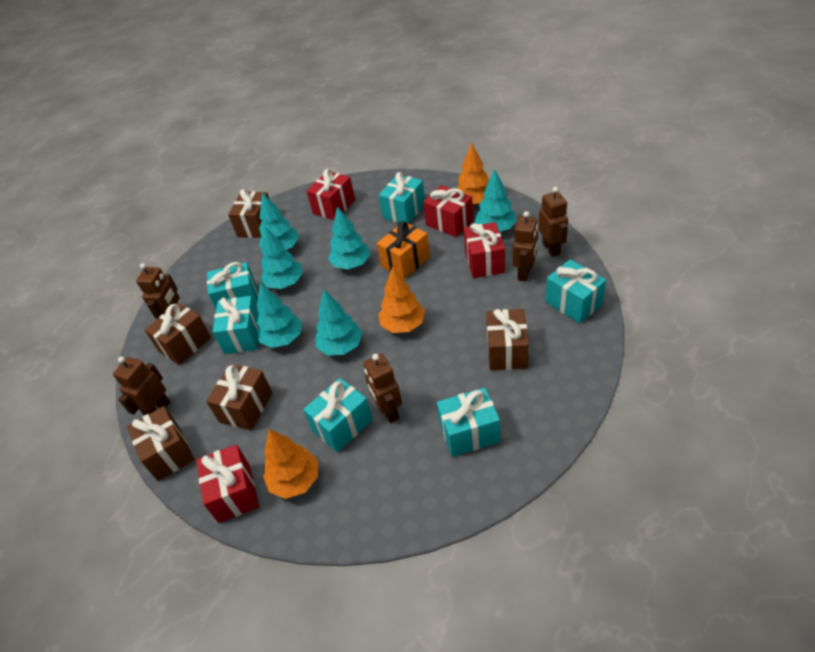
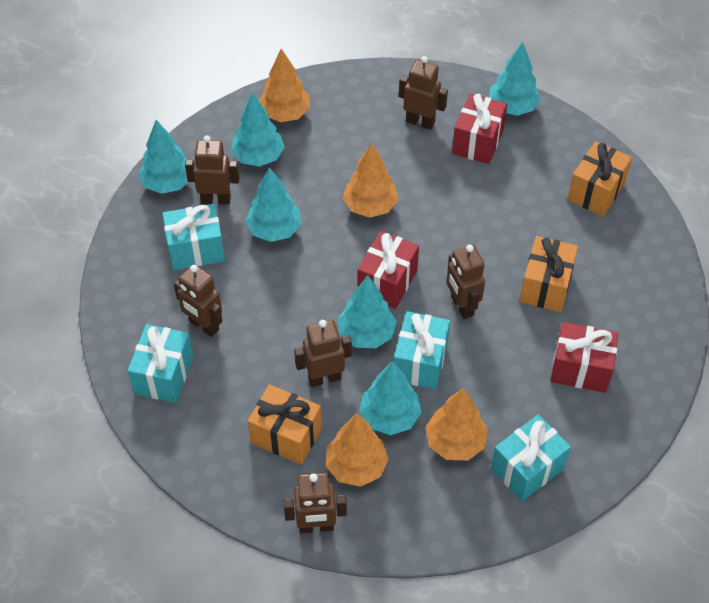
brown gift: [127,406,194,481] [145,303,211,365] [206,364,272,430] [228,189,269,238] [486,309,529,370] = 5 -> none = 0
brown robot: [113,356,170,416] [136,263,180,319] [364,354,402,423] [513,211,538,281] [538,187,568,257] = 5 -> [174,264,222,337] [185,135,239,205] [284,473,347,533] [294,320,352,387] [399,56,448,130] [446,244,485,319] = 6
orange gift: [377,221,430,279] = 1 -> [248,384,322,465] [520,236,578,312] [567,141,632,216] = 3
orange tree: [263,429,318,499] [378,266,425,333] [457,143,489,205] = 3 -> [260,49,310,122] [326,413,389,487] [343,143,398,218] [425,388,488,460] = 4
red gift: [196,444,259,523] [307,169,355,220] [423,185,473,237] [464,222,505,278] = 4 -> [357,231,419,309] [452,93,507,164] [551,322,619,393] = 3
turquoise gift: [207,262,258,309] [213,296,259,354] [303,378,373,452] [379,172,425,224] [437,387,500,457] [545,259,606,323] = 6 -> [127,324,193,403] [162,204,225,270] [394,311,450,389] [491,415,571,501] = 4

